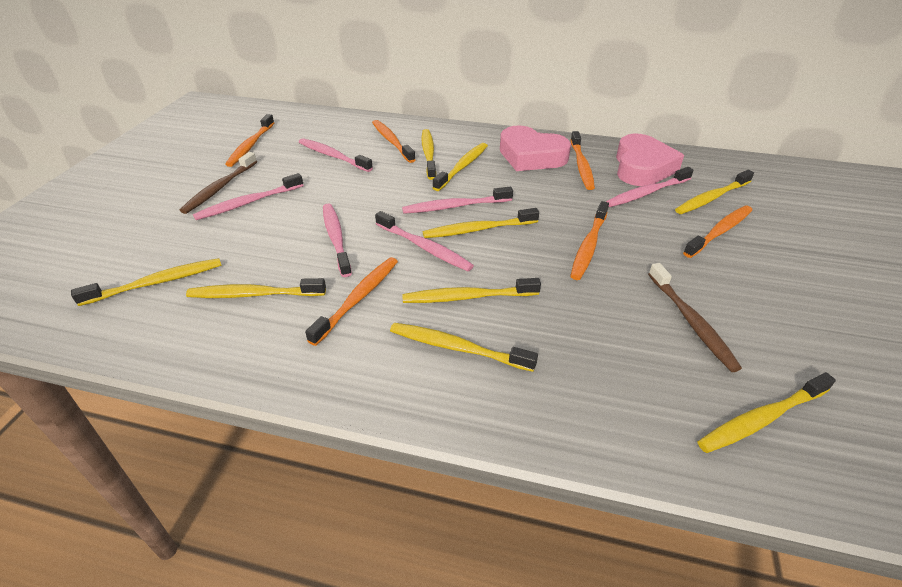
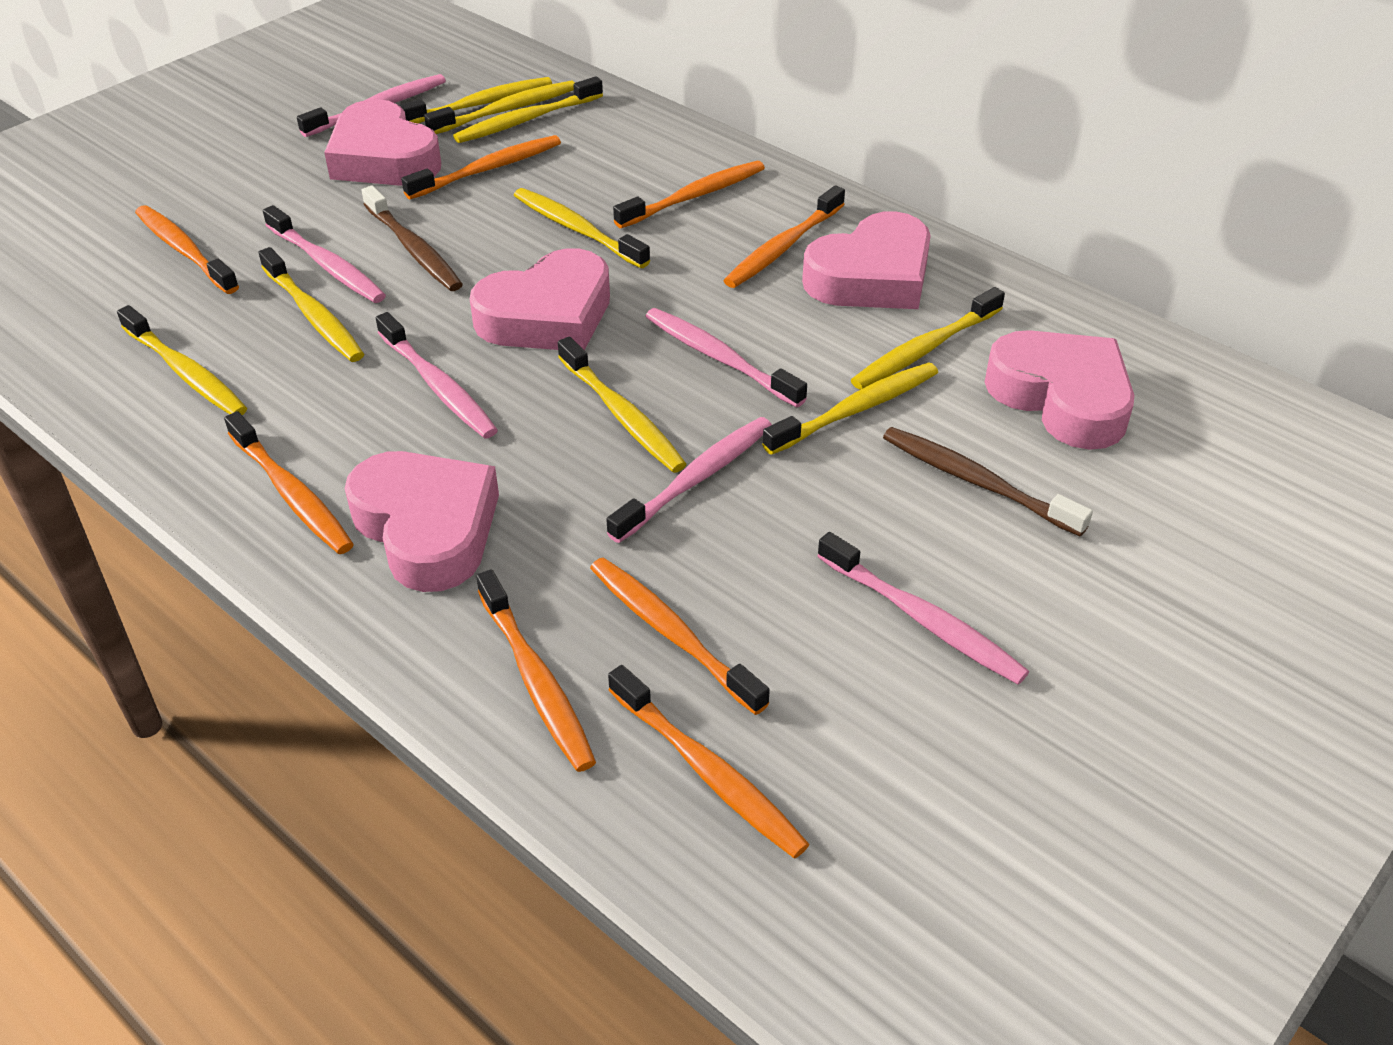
orange toothbrush: [225,114,274,167] [305,257,398,346] [372,120,416,163] [570,201,609,280] [571,131,595,190] [683,205,752,258] = 6 -> [135,205,239,294] [224,411,354,554] [401,135,561,199] [476,569,596,772] [590,558,770,715] [608,665,809,859] [613,161,765,228] [723,186,845,288] = 8
pink heart: [500,126,571,171] [616,134,684,186] = 2 -> [324,99,441,186] [345,451,499,592] [470,248,610,350] [802,211,931,309] [985,330,1135,450] = 5

